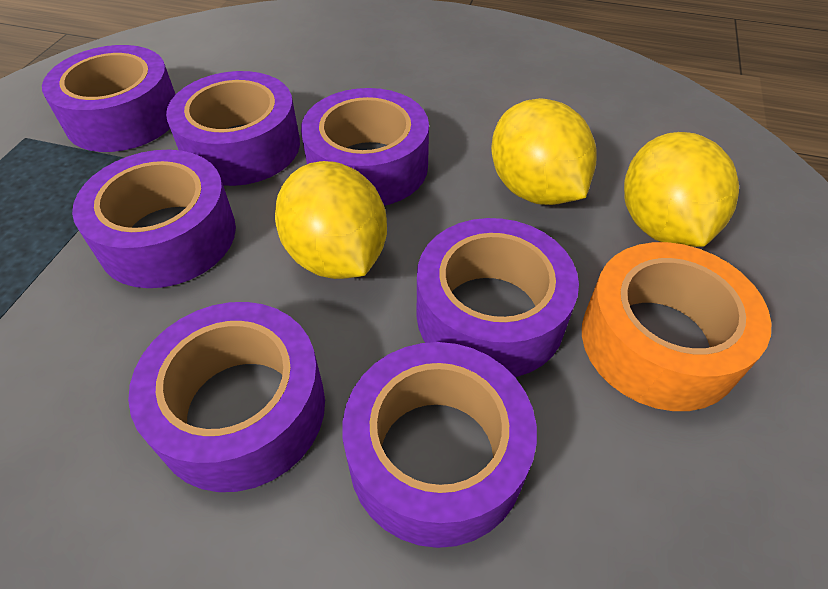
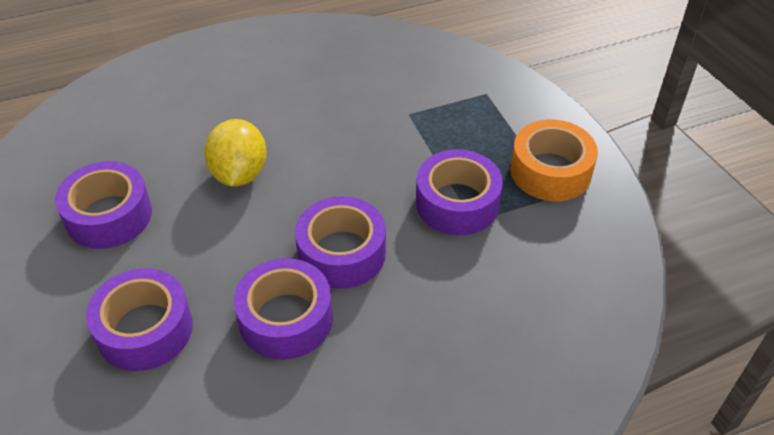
purple tape: [42,45,176,152] [72,150,236,288] [128,302,325,492] [166,71,300,186] [301,88,429,206] [342,342,537,548] [417,218,579,377] = 7 -> [55,161,152,249] [86,268,193,371] [234,258,333,360] [295,196,386,289] [416,149,503,235] = 5
yellow lemon: [275,161,387,279] [491,98,597,205] [624,132,739,247] = 3 -> [204,119,267,187] = 1

